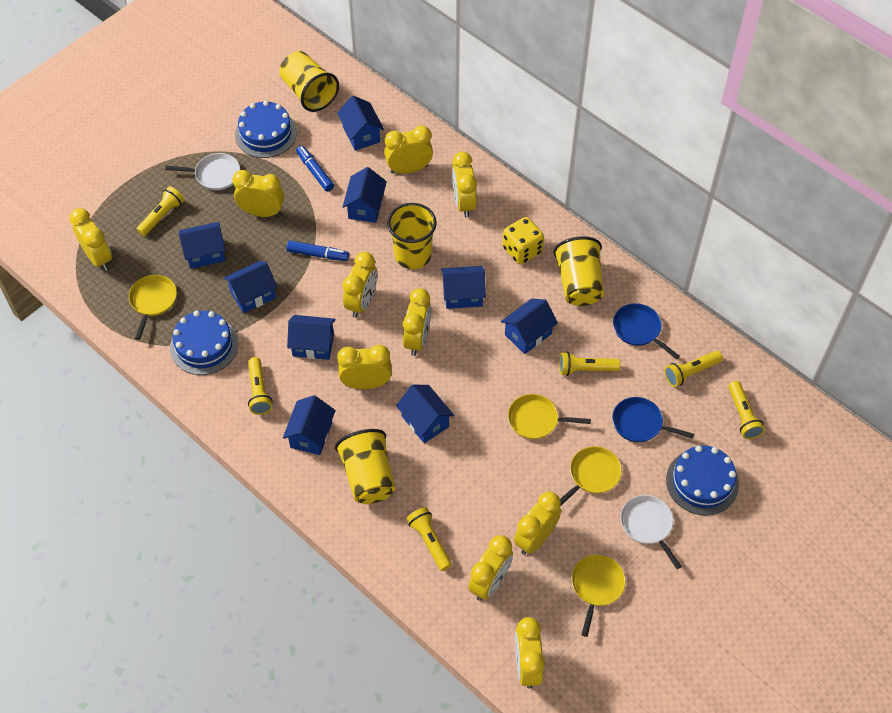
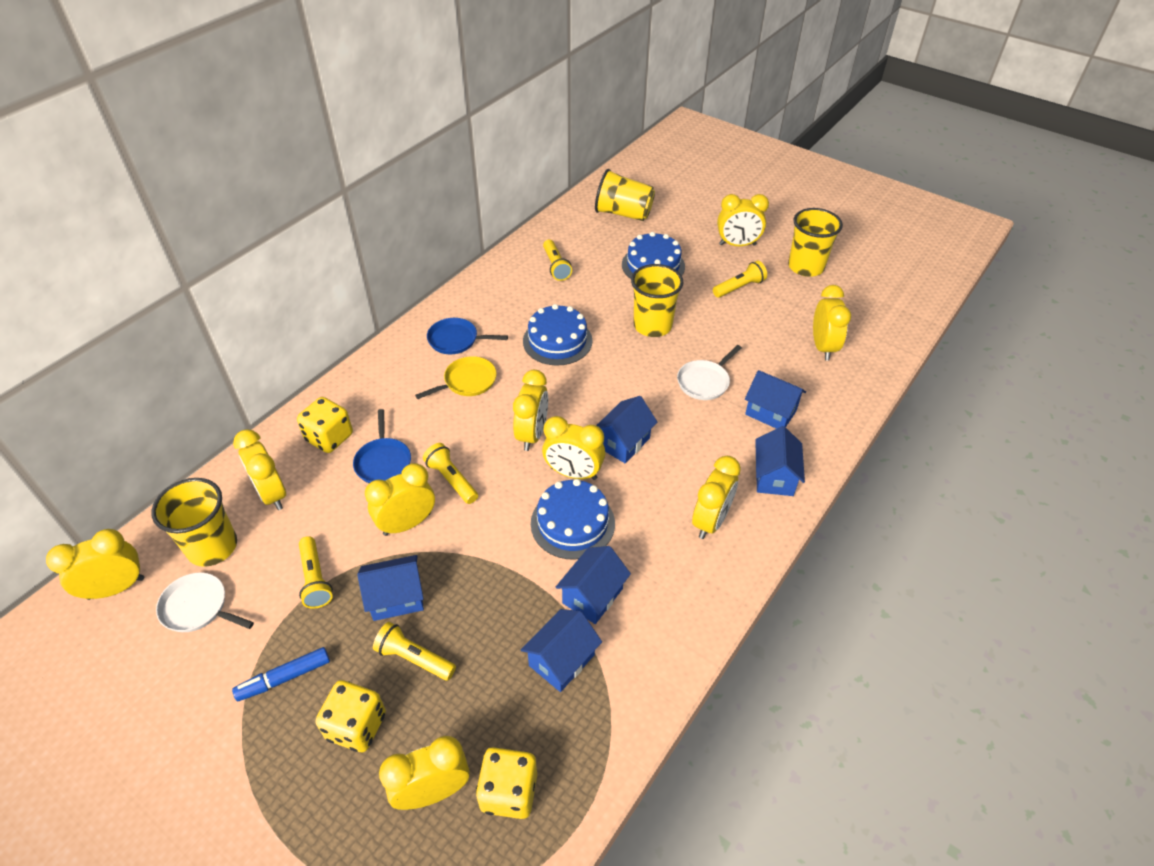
blue house: [179,222,226,269] [224,261,278,313] [283,395,336,455] [287,315,335,360] [337,96,384,151] [343,167,387,223] [396,385,454,443] [441,266,486,309] [501,299,558,354] = 9 -> [357,555,424,621] [521,609,602,692] [556,546,631,624] [596,396,657,463] [745,370,806,429] [755,426,805,496] = 6
blue marker: [287,240,349,261] [296,145,334,192] = 2 -> [232,647,330,701] = 1
yellow clock: [70,208,112,271] [232,170,284,217] [337,345,392,389] [343,252,377,318] [384,125,433,174] [403,288,431,356] [452,152,477,218] [468,535,513,601] [514,491,561,555] [515,617,545,689] = 10 -> [46,529,144,600] [233,429,286,510] [365,463,435,536] [379,736,469,810] [513,370,548,451] [542,416,605,480] [692,456,741,539] [717,194,769,246] [813,285,851,361] = 9
yellow dice: [502,217,544,264] = 1 -> [297,397,353,453] [315,680,386,752] [476,747,537,819] = 3
yellow flashlight: [136,186,184,236] [248,357,273,415] [407,507,452,571] [559,352,620,376] [665,351,723,387] [728,381,765,439] = 6 -> [299,536,333,609] [373,622,456,681] [423,443,478,504] [543,240,572,281] [713,261,767,298] = 5
yellow pan: [129,275,177,340] [508,394,591,439] [560,446,622,507] [571,555,626,637] = 4 -> [415,356,497,399] = 1

